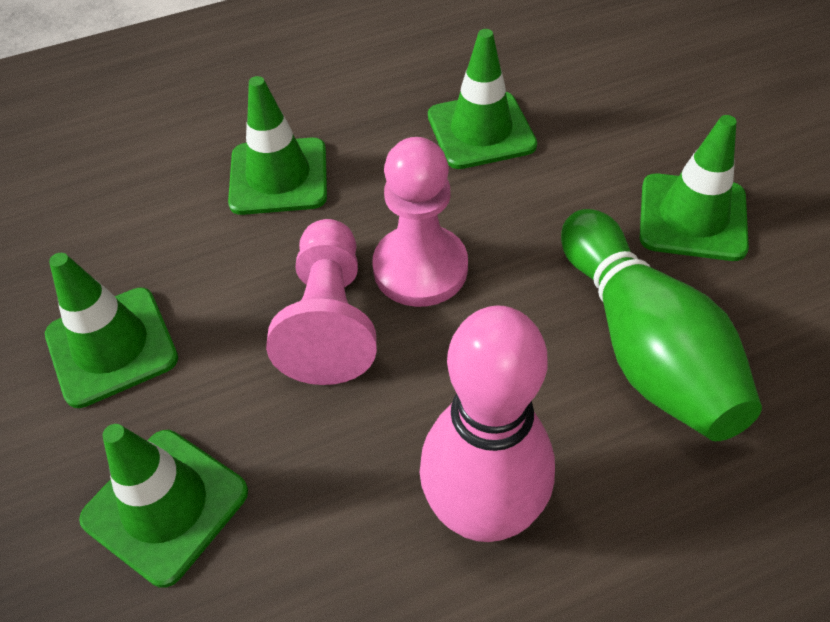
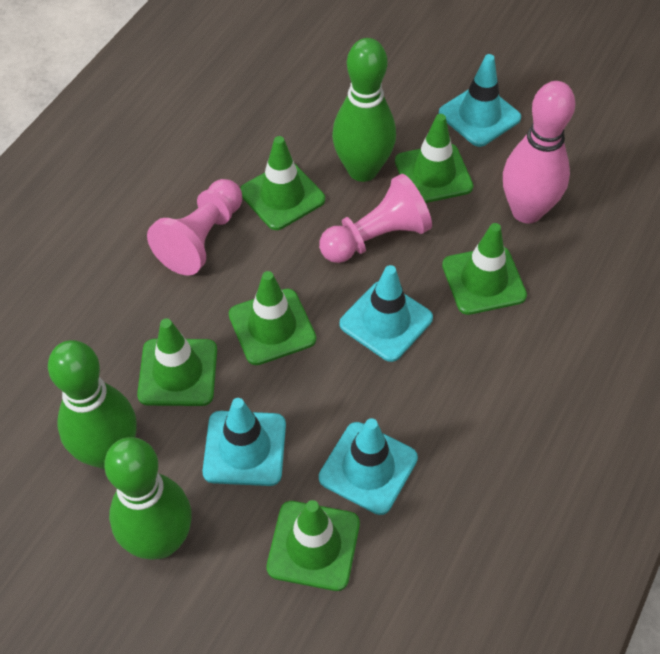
green bowling pin: [561,209,762,441] = 1 -> [48,340,137,469] [104,437,192,560] [332,38,396,182] = 3
green traffic cone: [45,253,178,408] [79,424,248,588] [228,76,327,215] [428,29,537,169] [640,115,749,261] = 5 -> [137,318,217,406] [229,271,316,365] [240,136,325,230] [267,500,360,591] [395,114,473,203] [442,223,527,315] = 6
turquoise traffic cone: none = 0 -> [202,398,286,486] [319,418,418,515] [339,265,433,362] [439,54,521,147] = 4

